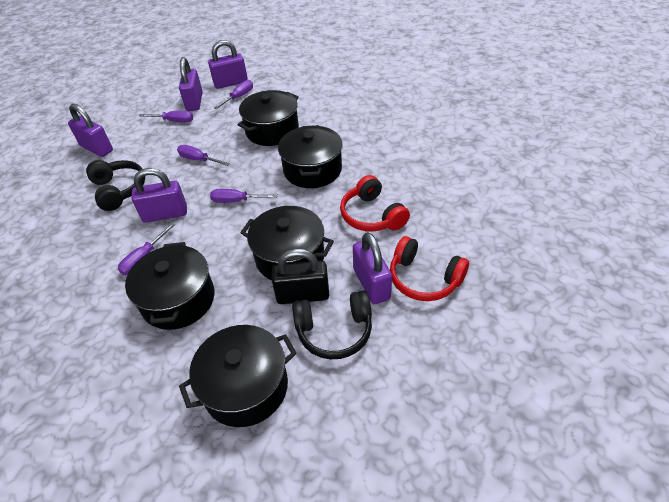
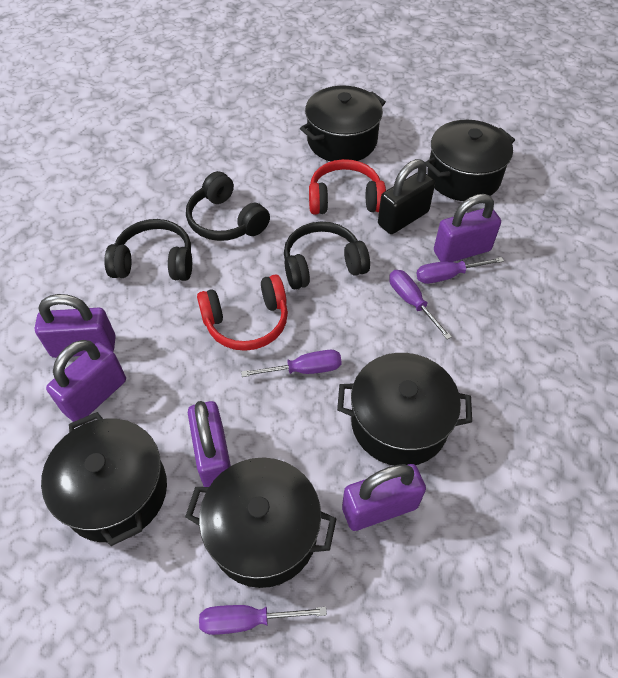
black headphones: [86,160,145,211] [292,290,372,359] = 2 -> [104,219,192,281] [186,171,270,241] [284,221,370,289] = 3
purple screwdriver: [118,223,175,275] [139,111,193,122] [177,145,230,166] [210,189,278,203] [214,80,253,109] = 5 -> [199,605,327,635] [241,350,342,377] [389,270,452,340] [416,257,504,284] = 4

